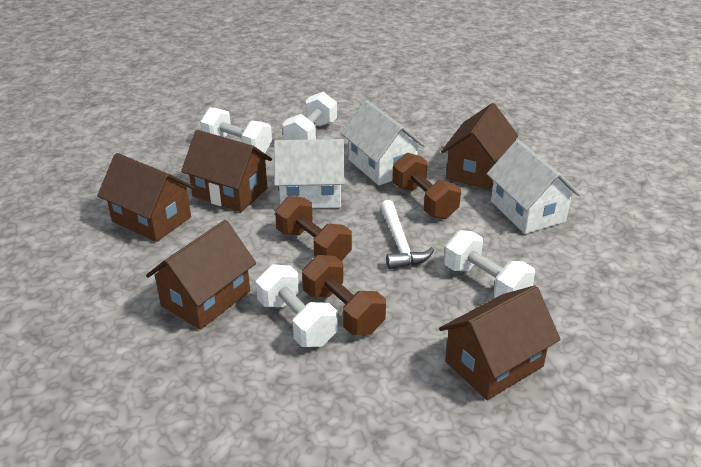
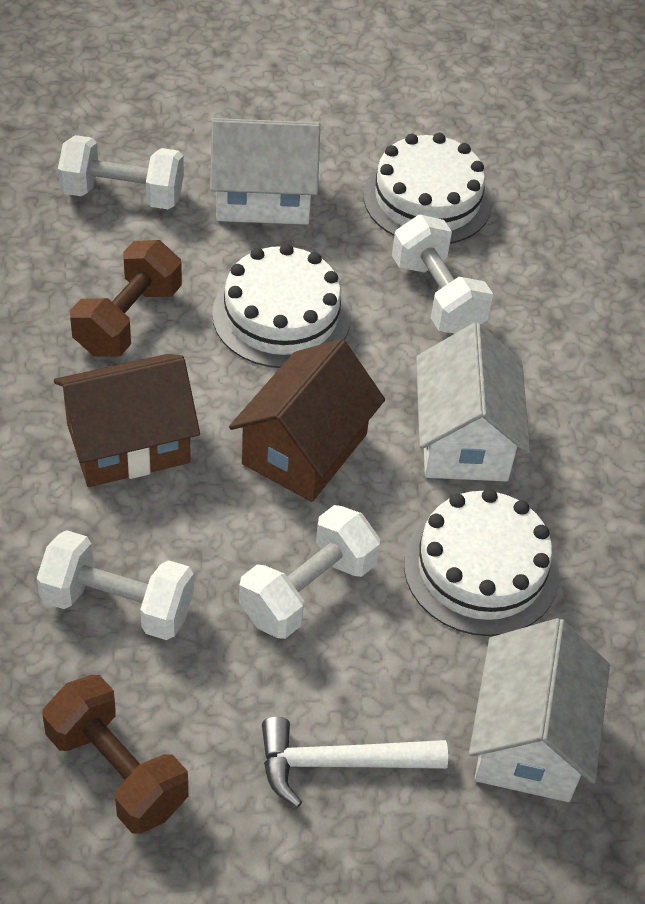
brown dumbbell: [275,196,352,261] [302,255,386,335] [392,153,461,219] = 3 -> [42,675,188,834] [70,240,182,357] = 2
brown house: [97,153,195,242] [146,220,256,330] [181,130,272,212] [439,285,561,400] [441,103,518,190] = 5 -> [54,354,200,487] [229,339,385,502] = 2
white cake: none = 0 -> [212,243,351,368] [364,133,492,244] [404,488,559,636] = 3

